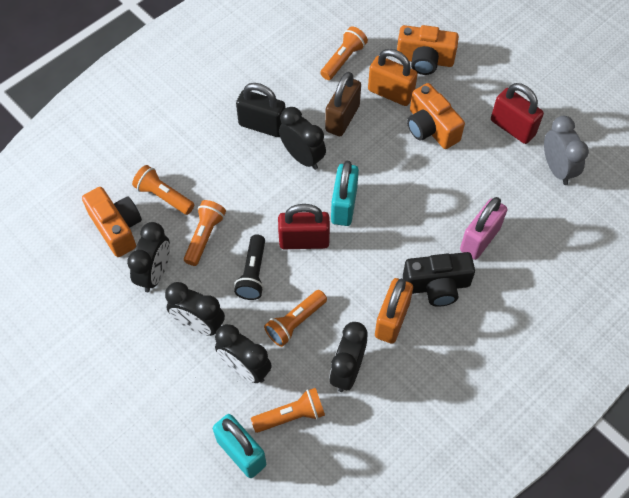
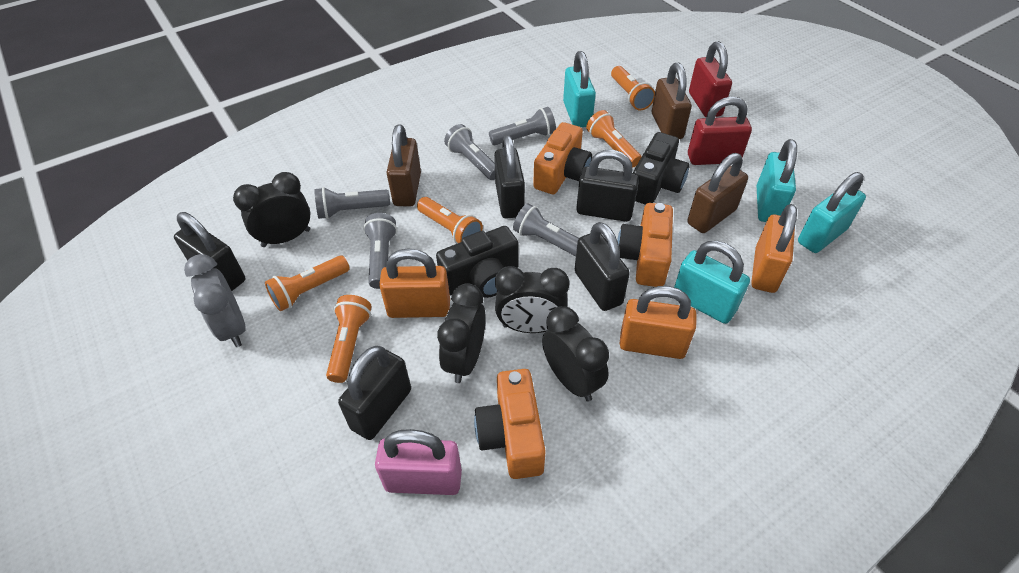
black camera: [403,252,475,307] = 1 -> [436,226,519,298] [633,132,690,205] = 2
black clock: [127,222,170,292] [165,282,225,336] [215,324,272,383] [279,107,326,170] [329,322,368,392] = 5 -> [233,172,310,247] [437,283,486,383] [495,266,569,333] [542,306,609,402] = 4
black flashlight: [234,235,265,300] = 1 -> none = 0
black padlock: [236,83,285,137] = 1 -> [174,212,245,291] [338,346,411,440] [494,135,525,219] [575,222,630,311] [576,150,639,222] = 5
brown padlock: [325,72,361,136] = 1 -> [387,124,421,207] [652,63,692,139] [687,153,748,233] = 3
grey flashlight: none = 0 -> [314,187,390,219] [363,213,397,289] [444,124,495,180] [489,107,556,145] [513,203,579,256] = 5
orange padlock: [368,49,418,106] [375,278,413,344] = 2 -> [379,248,450,318] [620,286,696,359] [751,204,797,293] = 3
turquoise padlock: [213,414,266,478] [331,161,359,226] = 2 -> [563,51,596,127] [674,241,750,324] [757,139,797,222] [798,172,866,253] = 4

